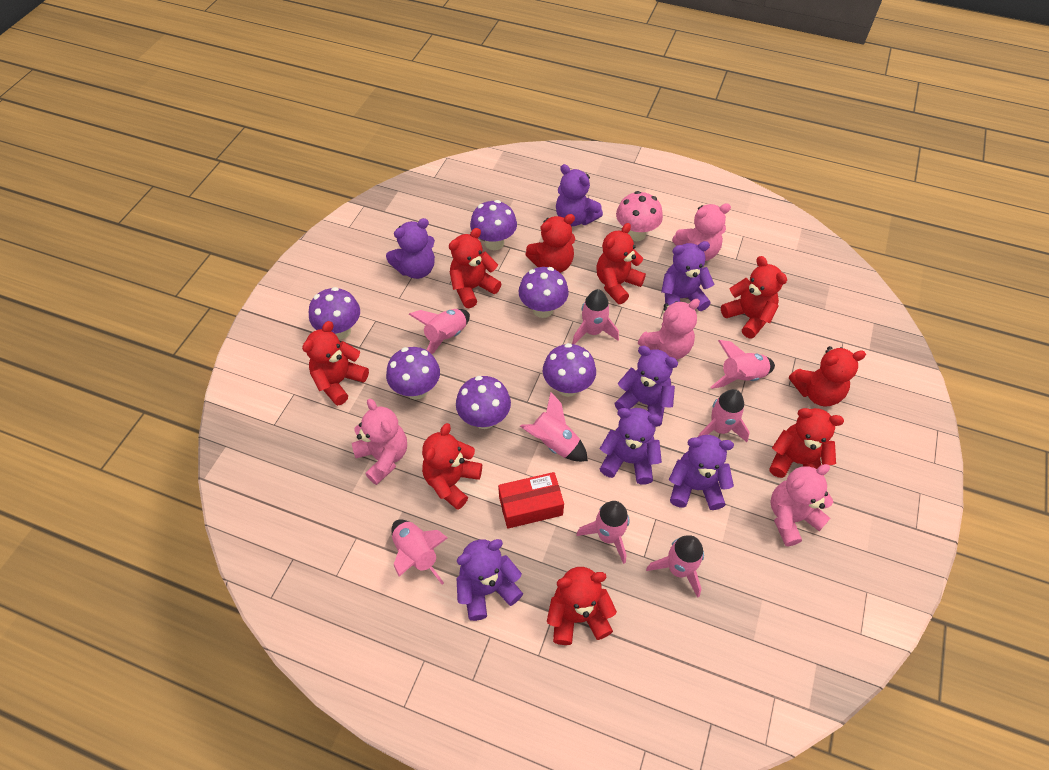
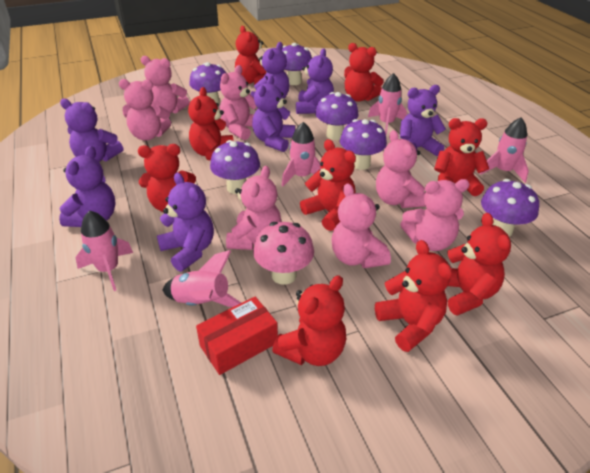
pink rocket: [391,519,448,585] [409,309,470,354] [520,392,588,462] [572,289,619,345] [577,501,629,564] [646,535,704,598] [698,389,750,442] [711,340,775,389] = 8 -> [75,210,133,291] [162,250,241,307] [282,122,321,186] [368,73,407,135] [480,117,529,183] = 5
pink teddy bear: [352,399,407,485] [638,299,700,360] [672,203,731,261] [770,464,833,546] = 4 -> [119,79,171,141] [141,56,190,114] [220,65,257,140] [226,166,282,250] [331,183,391,268] [376,130,426,208] [400,179,470,251] = 7

